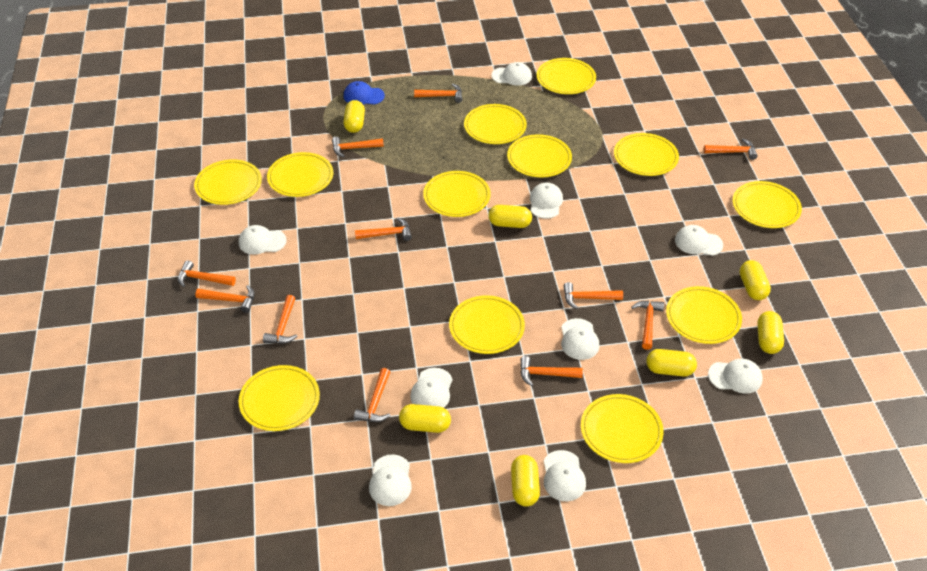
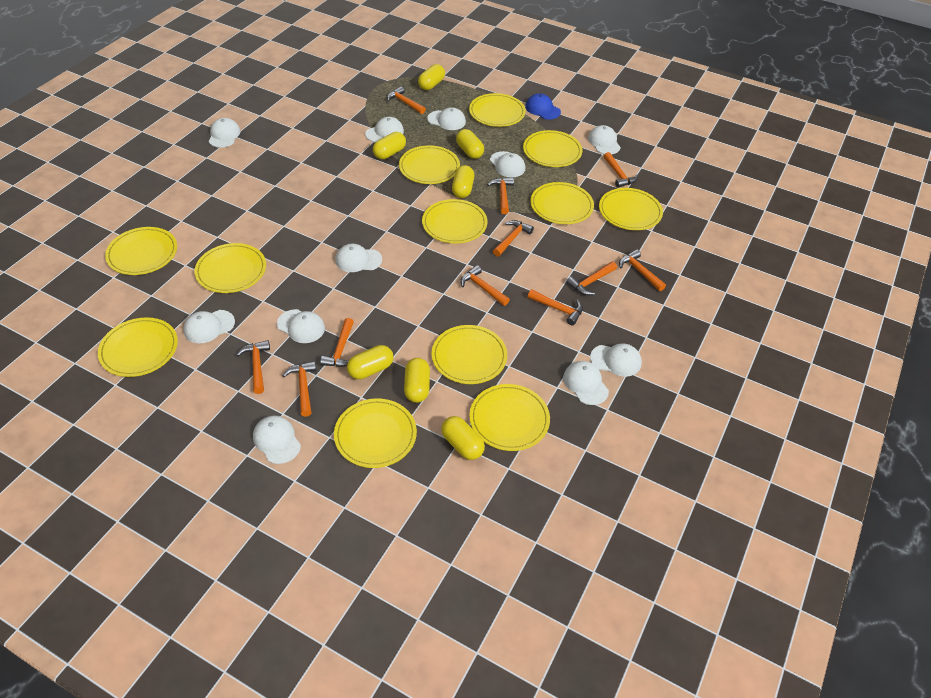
white cap: [239,225,287,255] [369,454,412,506] [410,368,453,408] [491,62,532,86] [530,183,563,219] [544,450,586,501] [561,318,599,360] [675,225,723,256] [708,359,763,394] = 9 -> [183,310,235,343] [208,118,240,148] [253,416,301,464] [277,309,325,343] [335,244,382,272] [365,117,404,143] [427,107,466,130] [490,151,525,177] [563,361,609,405] [588,125,621,154] [590,343,642,377] = 11

